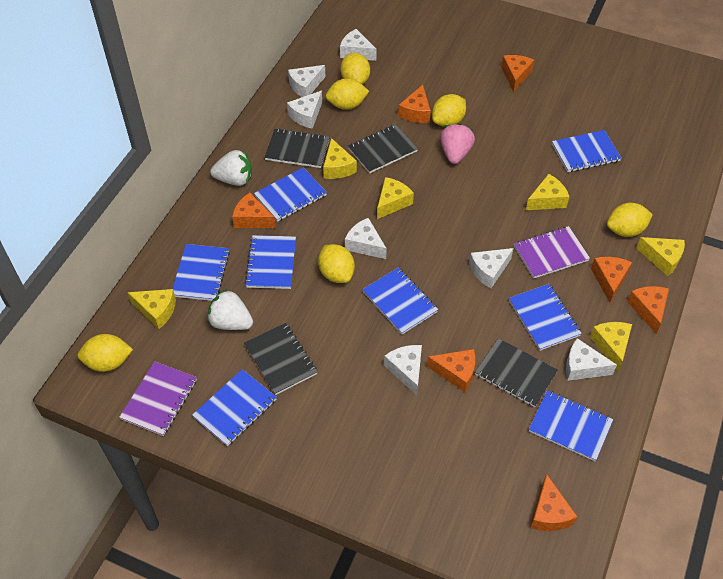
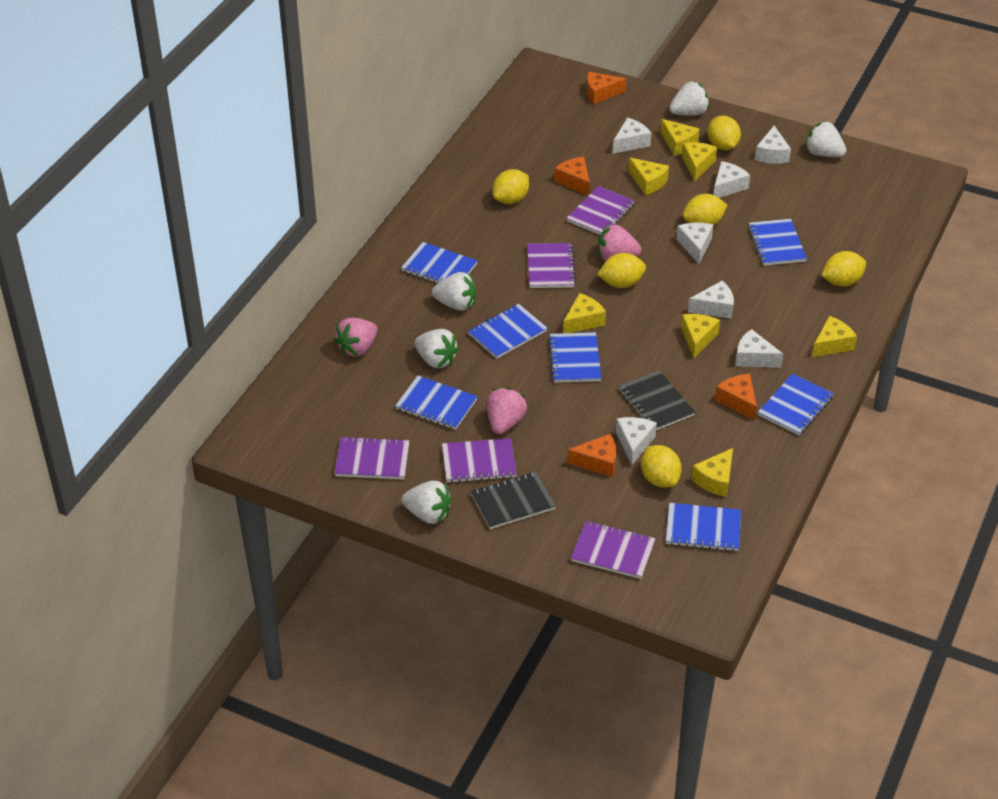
black notebook: [244,323,317,395] [264,128,330,168] [348,124,418,174] [475,338,558,407] = 4 -> [471,472,556,529] [619,370,695,430] = 2
blue notebook: [172,244,230,301] [192,369,277,446] [245,235,296,289] [254,167,327,222] [362,268,438,334] [509,284,582,351] [529,390,613,461] [552,130,621,172] = 8 -> [395,375,478,430] [401,242,477,283] [468,304,547,359] [548,332,601,383] [666,503,741,552] [748,219,807,266] [758,373,834,435] = 7
orange cheese: [232,192,276,228] [398,85,431,123] [427,349,475,392] [501,55,534,92] [530,474,578,531] [591,257,632,303] [627,286,669,334] = 7 -> [554,157,590,195] [567,434,616,477] [587,72,626,104] [715,374,757,420] = 4
pink strawberry: [440,123,475,164] = 1 -> [334,318,377,356] [487,387,527,434] [598,224,641,261] = 3
purple notebook: [119,361,197,436] [514,226,590,279] = 2 -> [334,436,410,480] [442,438,517,483] [527,243,576,288] [566,186,635,235] [571,521,656,579] = 5
white strawberry: [207,289,253,330] [210,150,252,186] = 2 -> [402,481,452,524] [414,329,459,368] [432,272,476,311] [669,81,710,116] [805,121,846,157] = 5
yellow cheese: [128,289,176,329] [323,138,357,179] [377,177,414,219] [526,174,570,210] [590,322,632,371] [637,237,685,276] = 6 -> [563,293,606,333] [628,158,669,195] [660,119,699,156] [681,314,720,358] [682,142,717,181] [691,448,733,497] [812,316,857,357] = 7

